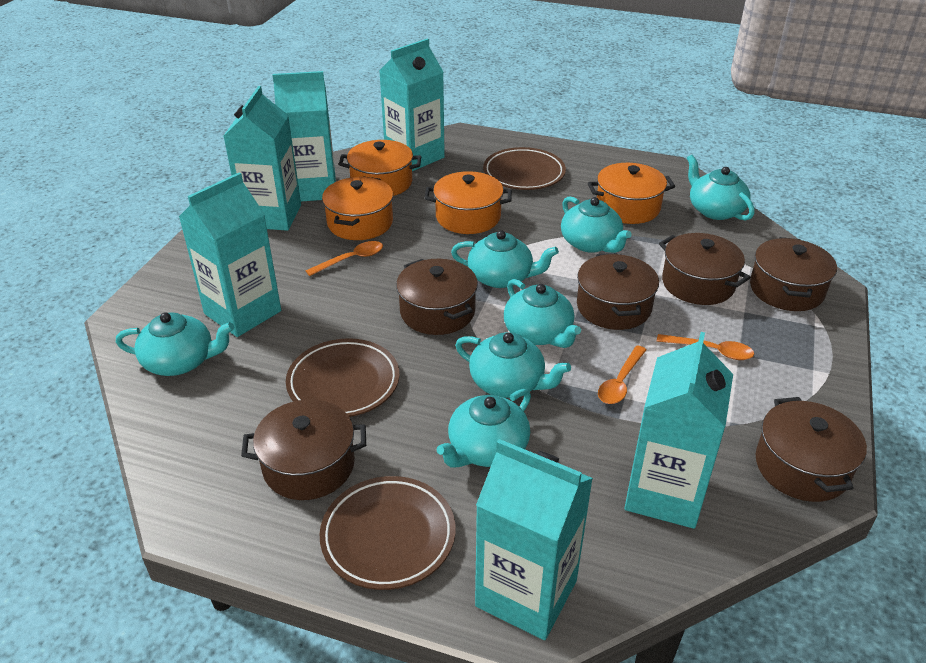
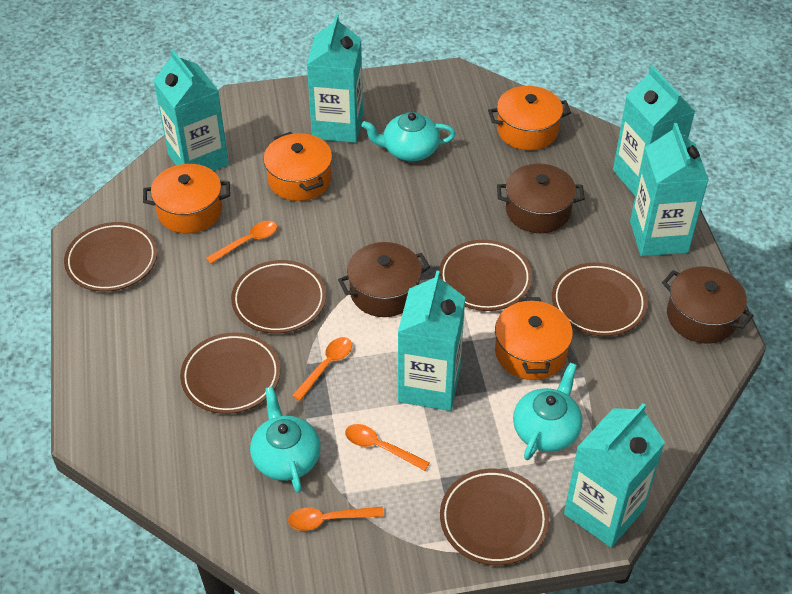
brown plate: [286,338,400,417] [320,476,456,590] [483,147,566,190] = 3 -> [64,222,158,292] [180,332,281,414] [231,260,326,334] [439,240,532,311] [440,469,549,565] [552,263,648,336] = 6
brown pot: [241,399,366,500] [396,259,478,335] [577,253,659,330] [659,233,751,305] [750,237,837,311] [756,397,867,502] = 6 -> [338,242,430,317] [497,164,585,233] [662,267,754,343] = 3
orange spoon: [306,241,383,276] [598,346,646,404] [657,334,754,360] = 3 -> [206,221,277,264] [288,507,384,531] [292,337,352,401] [345,424,430,471] = 4
turquoise teapot: [116,312,234,376] [437,389,531,468] [451,230,559,288] [455,332,571,398] [504,279,581,348] [561,196,632,253] [687,155,755,221] = 7 -> [250,386,321,493] [362,112,456,161] [513,363,583,460] = 3

